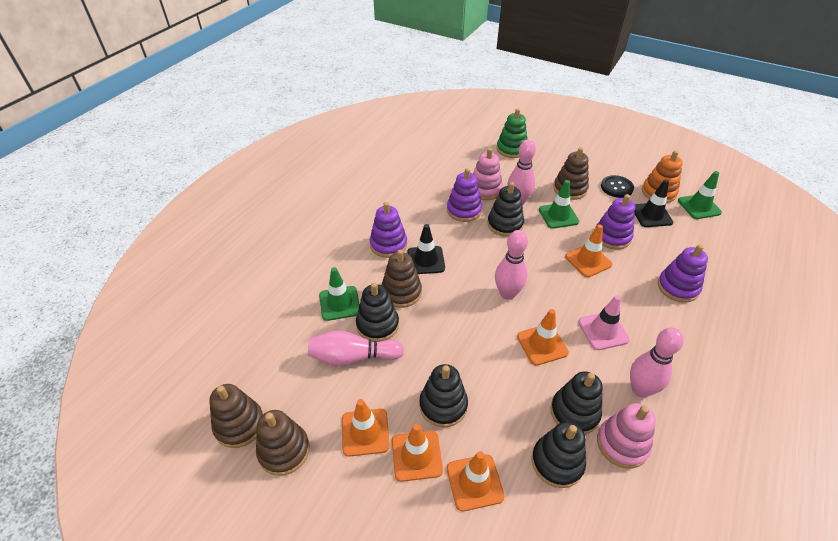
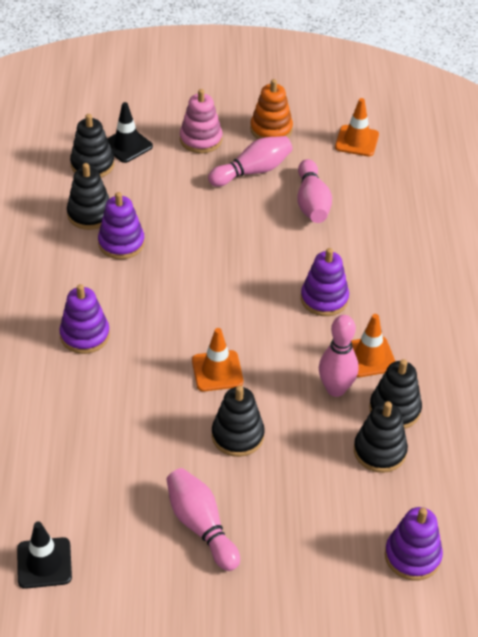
black button: [601,175,634,198] = 1 -> none = 0
brown stacking toy: [209,384,263,448] [256,410,310,476] [382,250,422,308] [553,147,589,200] = 4 -> none = 0
green stacking toy: [497,108,528,158] = 1 -> none = 0
green traffic cone: [319,267,360,321] [539,180,579,229] [678,171,722,219] = 3 -> none = 0
orange traffic cone: [342,399,390,457] [392,423,443,482] [447,451,505,511] [517,309,569,366] [565,224,612,277] = 5 -> [192,328,243,391] [335,98,379,156] [351,314,395,377] = 3
pink stacking toy: [473,148,503,200] [597,403,656,469] = 2 -> [180,89,222,153] = 1
pink traffic cone: [578,295,630,350] = 1 -> none = 0

